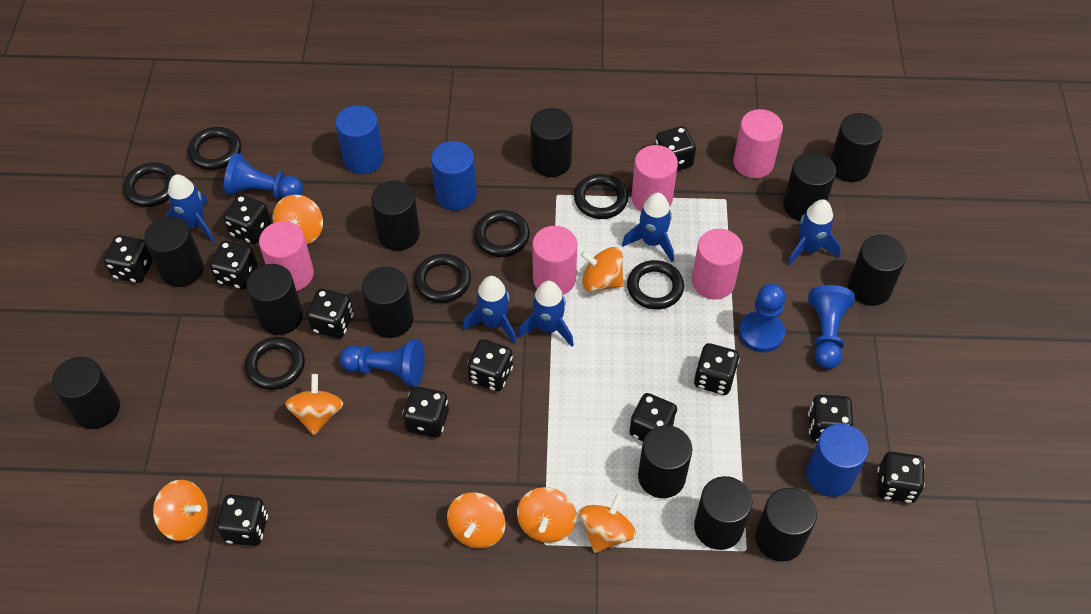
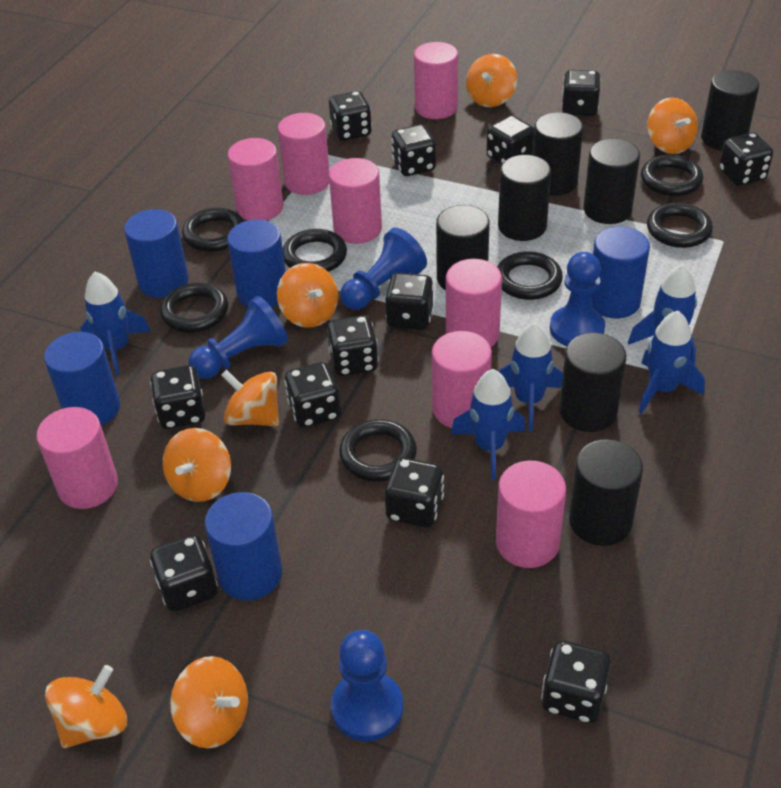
black cylinder: [52,357,120,429] [144,216,204,287] [246,264,303,335] [362,267,414,338] [371,181,420,251] [530,108,573,177] [638,425,692,498] [694,476,753,550] [755,488,817,562] [783,152,836,221] [830,113,883,182] [848,235,907,306] = 12 -> [436,205,490,290] [498,155,551,241] [533,112,583,196] [559,333,626,432] [569,439,643,546] [584,139,640,224] [701,70,759,151] = 7
blue cylinder: [335,105,384,174] [431,141,477,211] [806,424,869,497] = 3 -> [44,332,120,426] [124,209,189,298] [205,492,282,600] [227,219,286,307] [591,226,650,318] = 5
pink cylinder: [259,221,314,291] [532,226,577,295] [631,145,678,212] [692,229,743,300] [733,109,783,178] = 5 -> [36,407,118,509] [228,138,284,221] [278,113,330,195] [329,158,382,244] [414,42,458,119] [432,331,492,428] [446,259,502,347] [496,461,566,568] = 8

